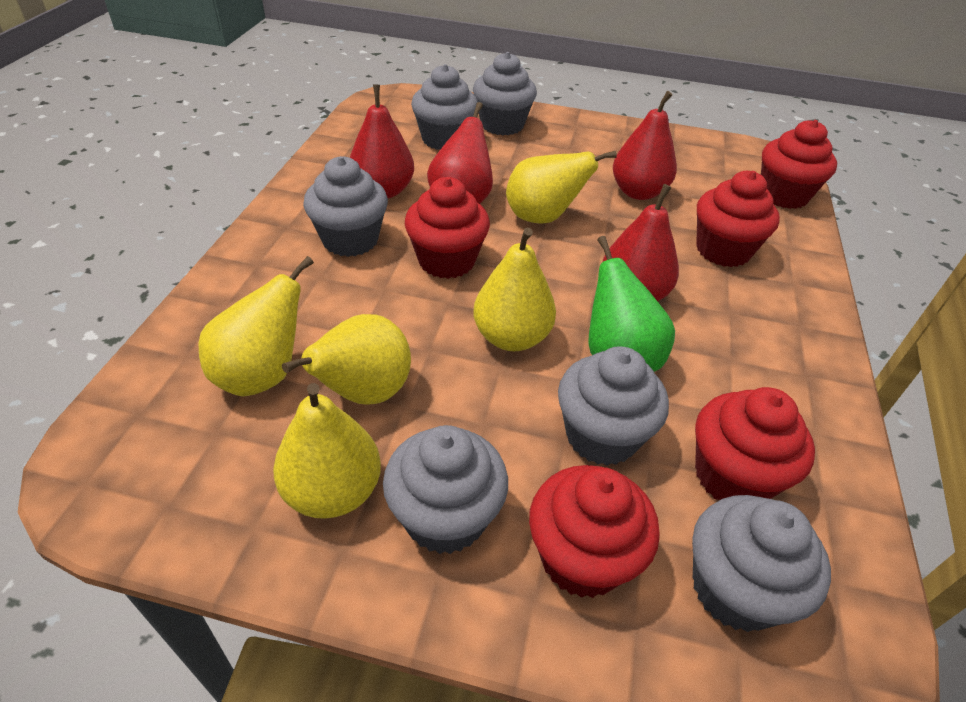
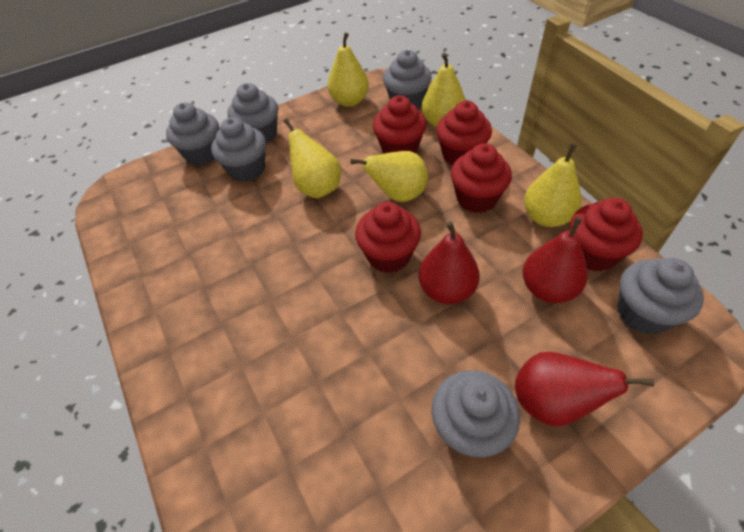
green pear: [588,236,675,372] = 1 -> none = 0
red pear: [350,85,414,198] [427,102,493,204] [603,184,679,301] [613,91,677,200] = 4 -> [419,221,480,304] [515,352,654,427] [523,217,588,303] = 3

